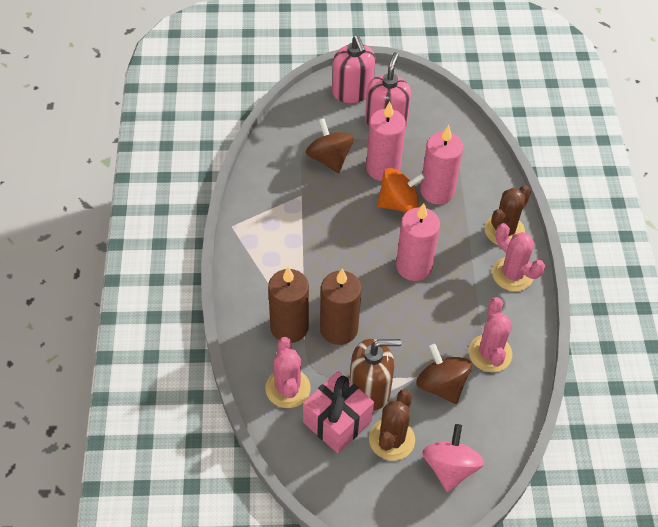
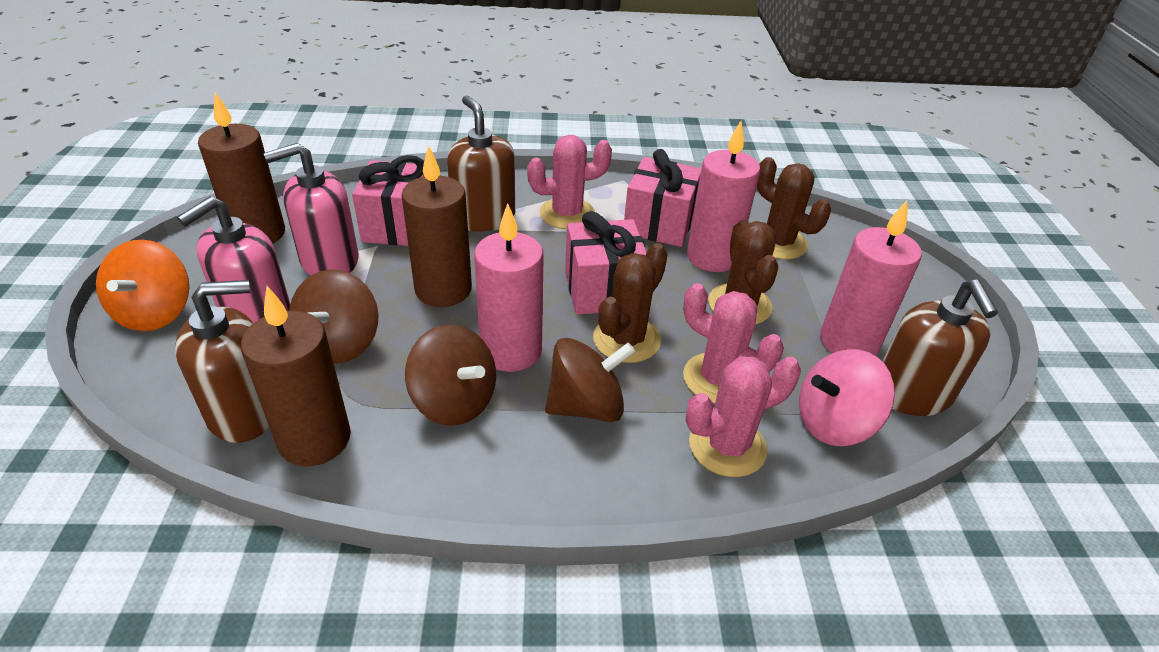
brown cactus: [369,389,415,460] [485,185,531,245] = 2 -> [593,243,668,363] [708,220,778,325] [757,157,831,259] = 3
brown candle: [268,267,309,343] [320,268,362,345] = 2 -> [198,92,285,244] [241,286,351,466] [402,146,472,307] = 3
brown soap dispenser: [350,339,401,411] = 1 -> [175,280,270,443] [447,96,515,232] [882,279,998,416] = 3
brown spinning top: [306,118,354,173] [416,344,472,404] = 2 -> [289,269,378,364] [405,324,496,426] [545,338,635,422] = 3
pink gift: [303,371,374,453] = 1 -> [352,155,424,246] [565,211,646,315] [624,149,701,247] = 3

